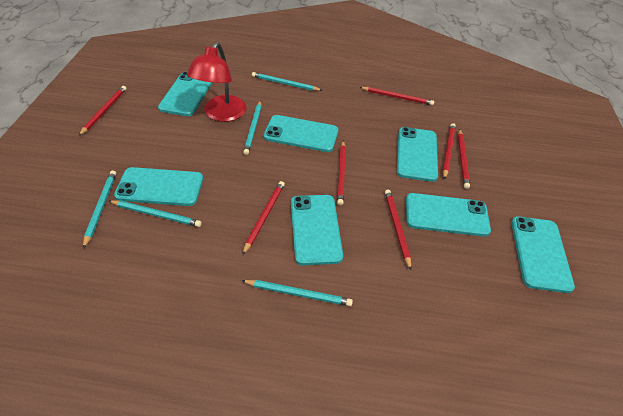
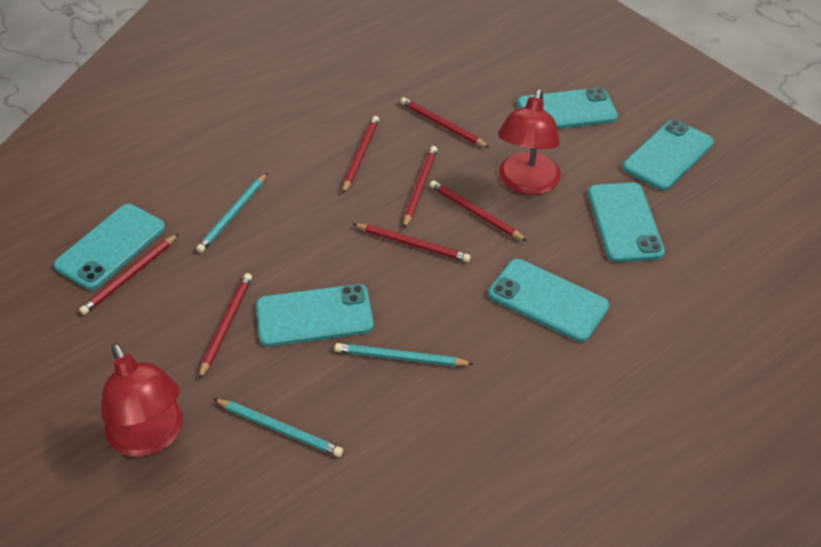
red lamp: [187,42,247,122] = 1 -> [101,343,183,457] [498,89,561,195] = 2
turquoise pencil: [83,171,116,249] [109,200,202,227] [241,280,353,306] [243,101,262,155] [252,72,323,91] = 5 -> [196,173,267,253] [214,399,343,457] [335,343,473,366] = 3
turquoise phone: [114,167,203,206] [158,72,213,116] [264,115,338,152] [291,195,343,265] [397,127,438,182] [406,193,491,237] [511,216,575,293] = 7 -> [54,204,165,290] [256,284,374,347] [488,259,609,342] [517,87,618,129] [588,182,665,262] [622,119,714,191] = 6

